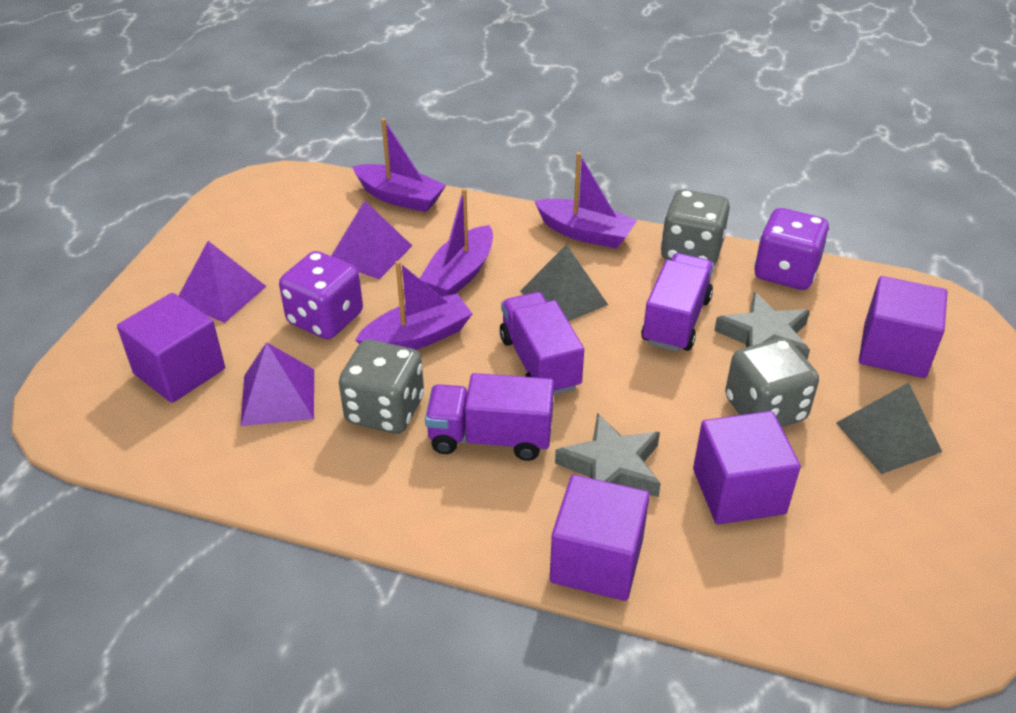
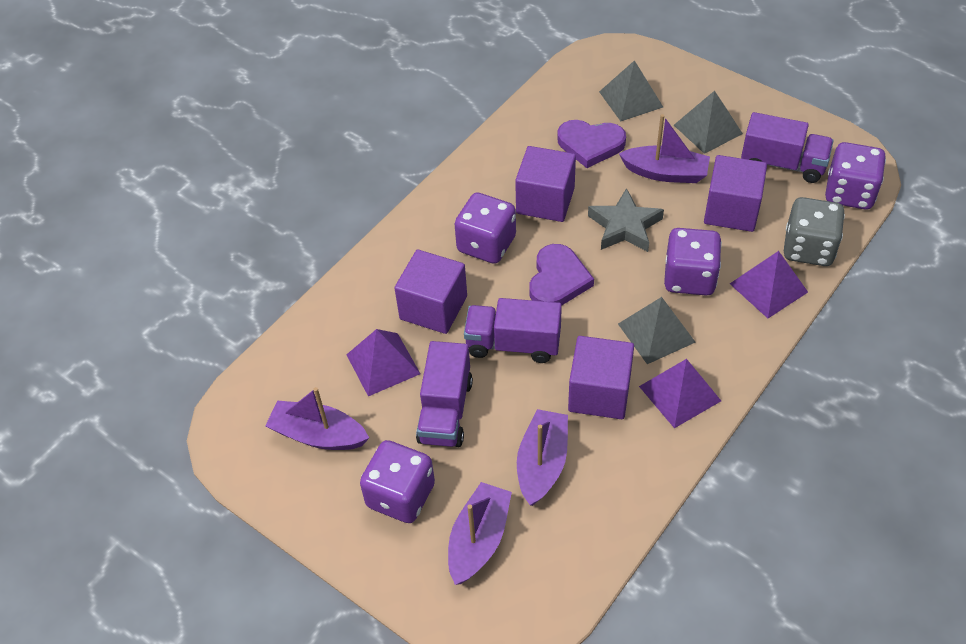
grey dice: [339,339,424,434] [661,189,730,265] [725,338,819,427] = 3 -> [784,197,845,266] = 1
grey pyramid: [520,244,608,321] [836,383,942,474] = 2 -> [599,60,663,121] [618,297,696,364] [674,90,743,154] = 3
grey star: [555,413,661,497] [714,292,810,359] = 2 -> [588,188,664,252] = 1
purple dice: [279,251,363,339] [754,208,829,290] = 2 -> [360,440,435,523] [455,193,516,264] [664,228,722,296] [825,142,886,209] = 4
purple heart: none = 0 -> [529,244,594,305] [557,120,626,168] = 2

